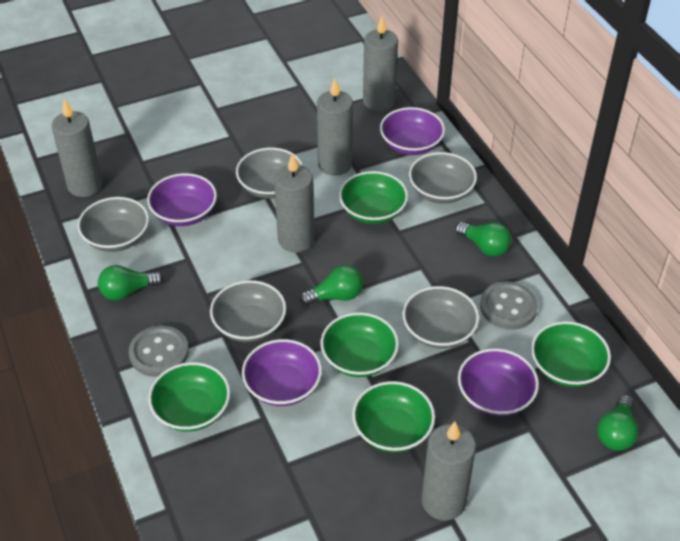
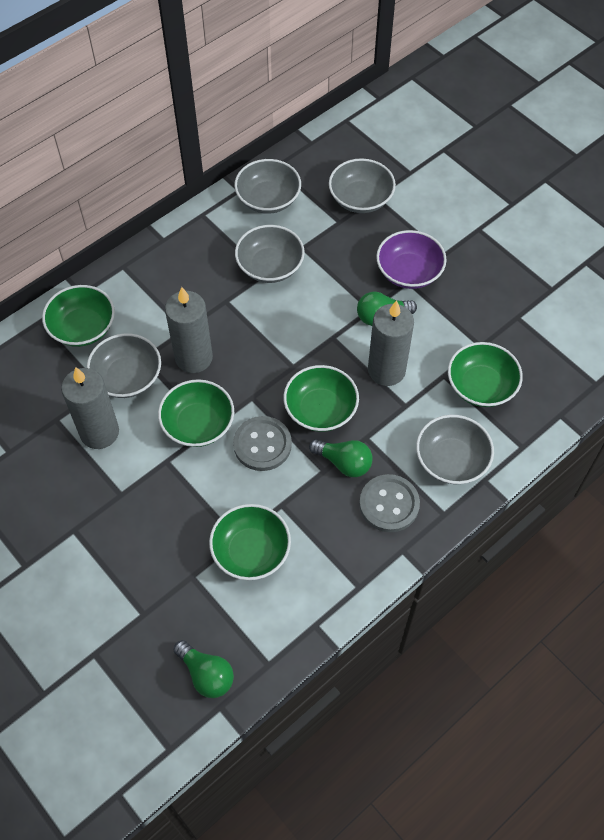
green light bulb: [98,265,163,300] [300,265,363,305] [455,222,512,257] [597,395,639,451] = 4 -> [174,640,234,698] [309,439,373,477] [357,291,417,326] = 3
grey candle: [52,99,102,197] [274,153,314,252] [317,78,353,176] [363,16,398,111] [422,422,476,521] = 5 -> [61,367,119,449] [165,287,213,373] [368,300,414,386] = 3
purple bowl: [147,173,217,226] [242,339,322,406] [380,107,445,155] [458,348,539,416] = 4 -> [376,230,447,289] = 1

